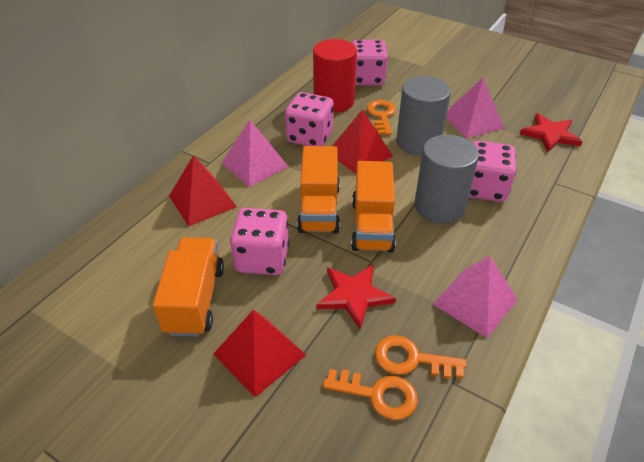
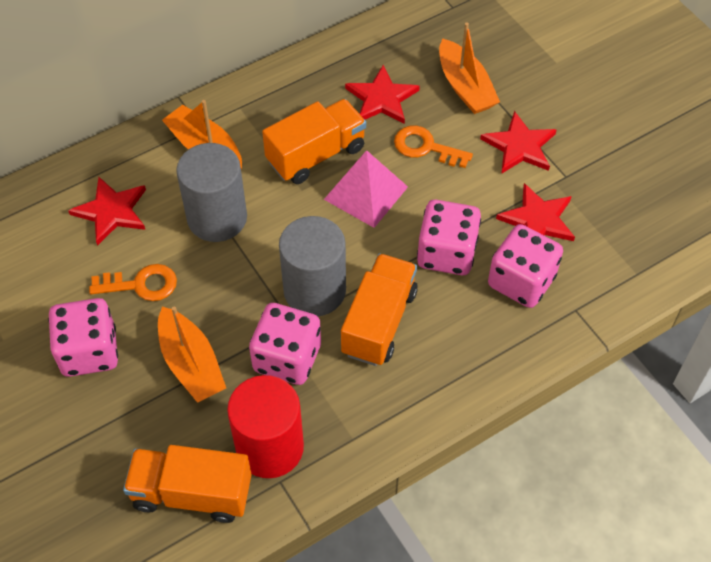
orange boat: none = 0 -> [158,307,226,403] [162,100,242,169] [439,23,500,114] = 3
orange key: [323,369,418,420] [367,100,396,135] [375,335,466,379] = 3 -> [89,264,177,301] [394,126,473,168] = 2
pink pyramid: [221,120,289,187] [433,256,518,338] [446,78,504,138] = 3 -> [324,150,408,228] = 1
red pyramid: [169,155,237,226] [213,310,306,397] [332,109,393,174] = 3 -> none = 0
red star: [317,265,396,329] [520,113,583,152] = 2 -> [68,177,146,246] [345,65,420,124] [480,111,556,174] [496,183,575,241] = 4

